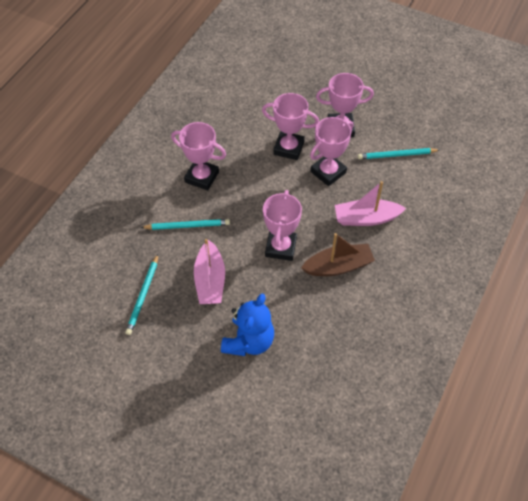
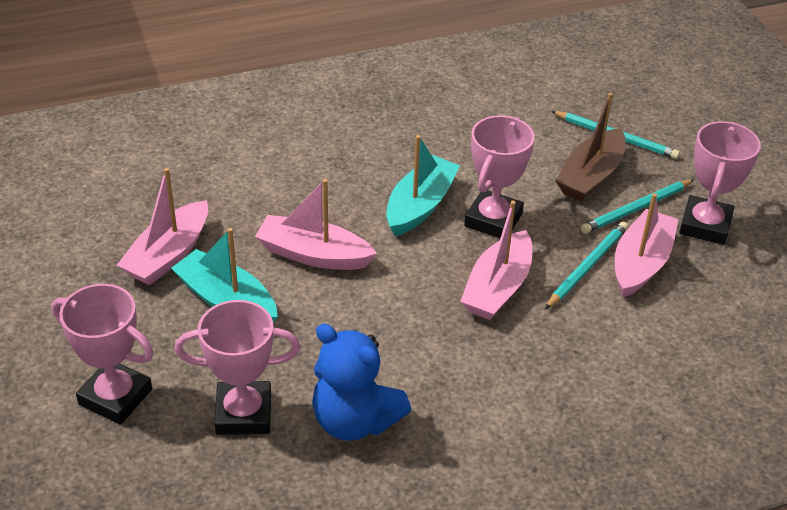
pink boat: [194,239,225,304] [335,181,406,226] = 2 -> [117,168,208,285] [255,179,377,270] [460,200,532,320] [615,193,679,298] = 4
pink trophy: [171,122,226,190] [262,93,319,160] [263,190,302,261] [310,117,353,186] [316,73,374,137] = 5 -> [52,284,154,425] [175,300,300,435] [464,115,535,238] [679,121,761,245] = 4
turquoise boat: none = 0 -> [171,228,278,322] [386,135,460,236] = 2

